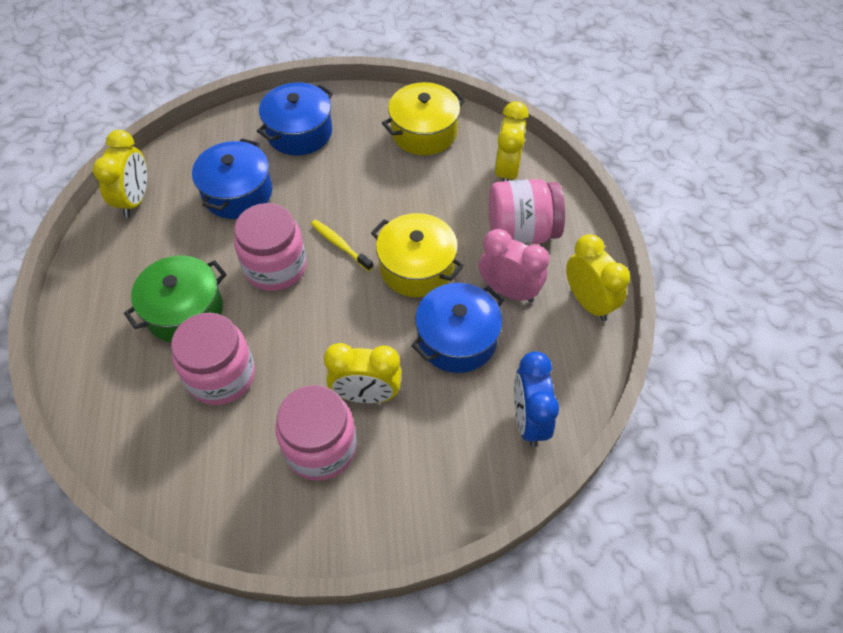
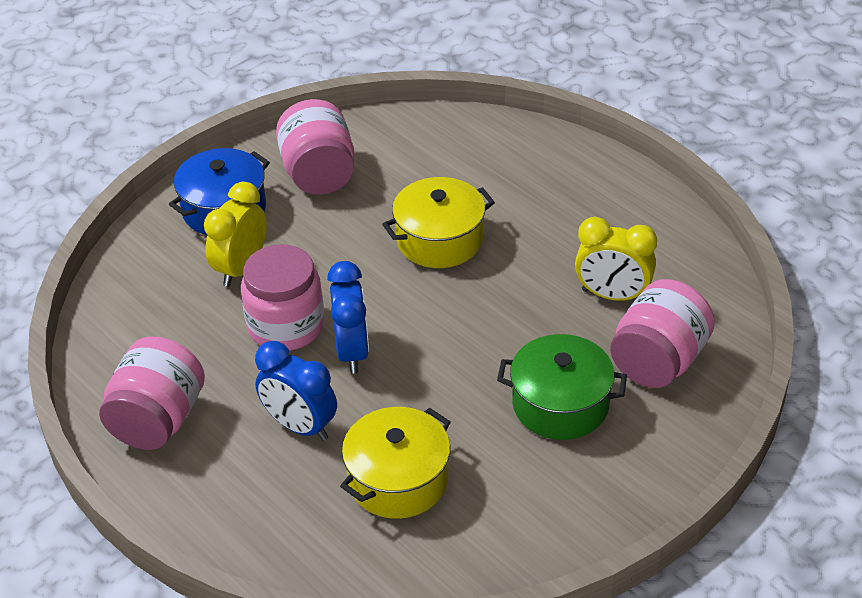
blue clock: [514,351,559,447] = 1 -> [255,341,337,441] [327,261,369,374] = 2
blue pot: [192,138,272,219] [257,82,333,155] [411,283,504,373] = 3 -> [169,148,270,235] = 1
pink clock: [479,229,549,303] = 1 -> none = 0
yellow clock: [93,130,147,218] [324,343,401,403] [494,101,529,181] [566,234,630,321] = 4 -> [204,182,267,287] [575,217,657,301] = 2
yellow toothbrush: [311,219,373,271] = 1 -> none = 0

